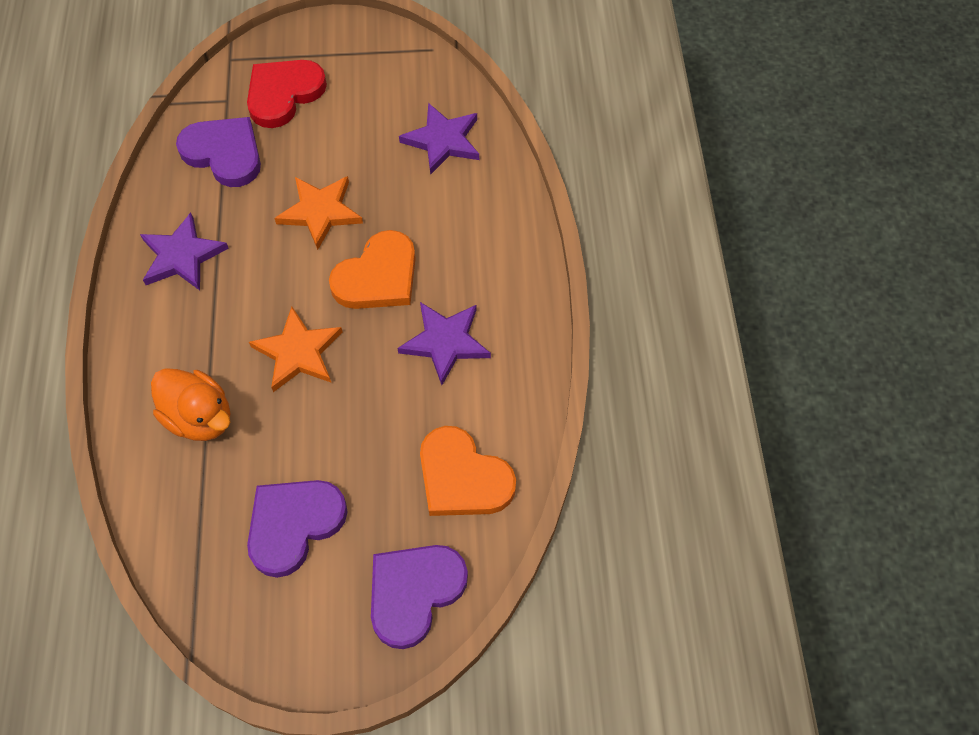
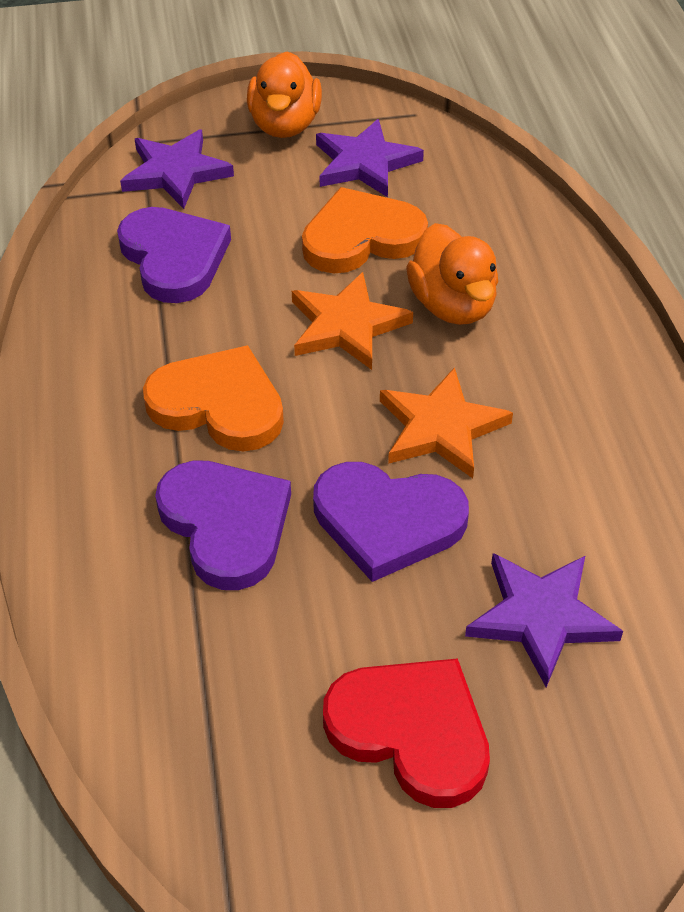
orange duck: [151,368,231,441] = 1 -> [247,51,322,138] [406,223,498,325] = 2

